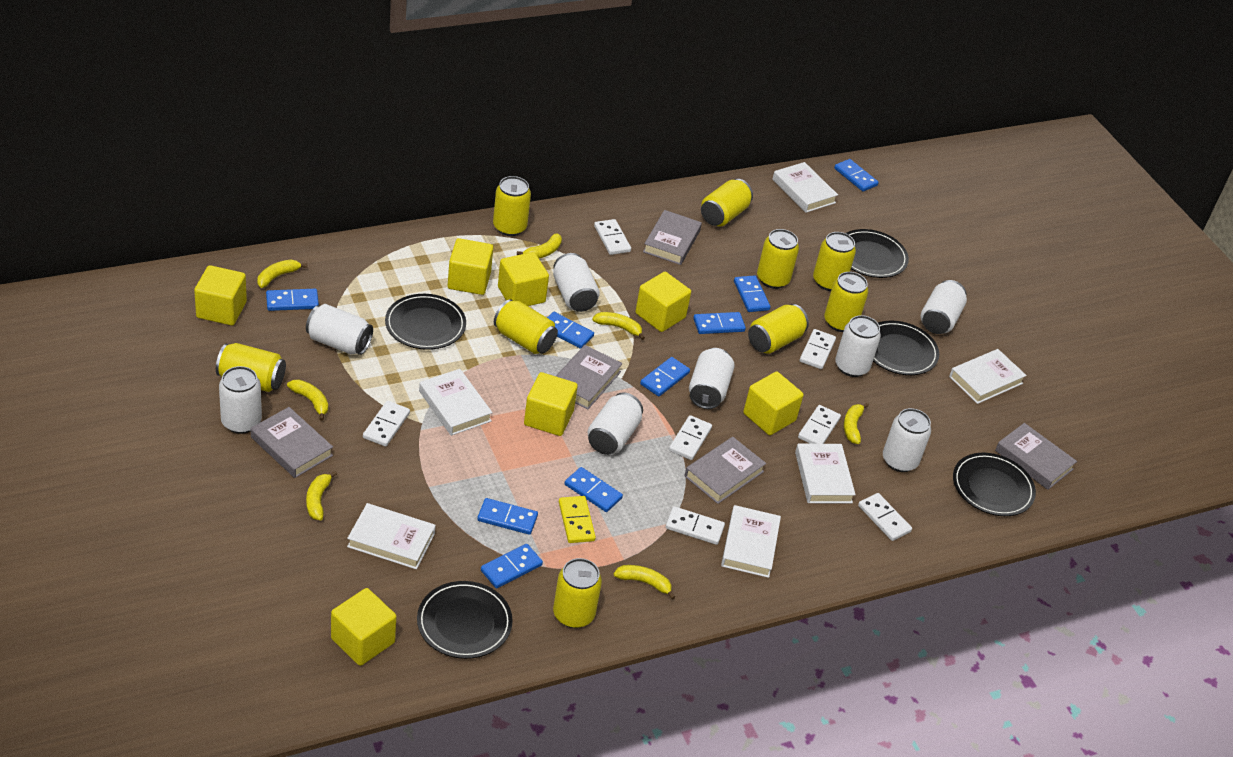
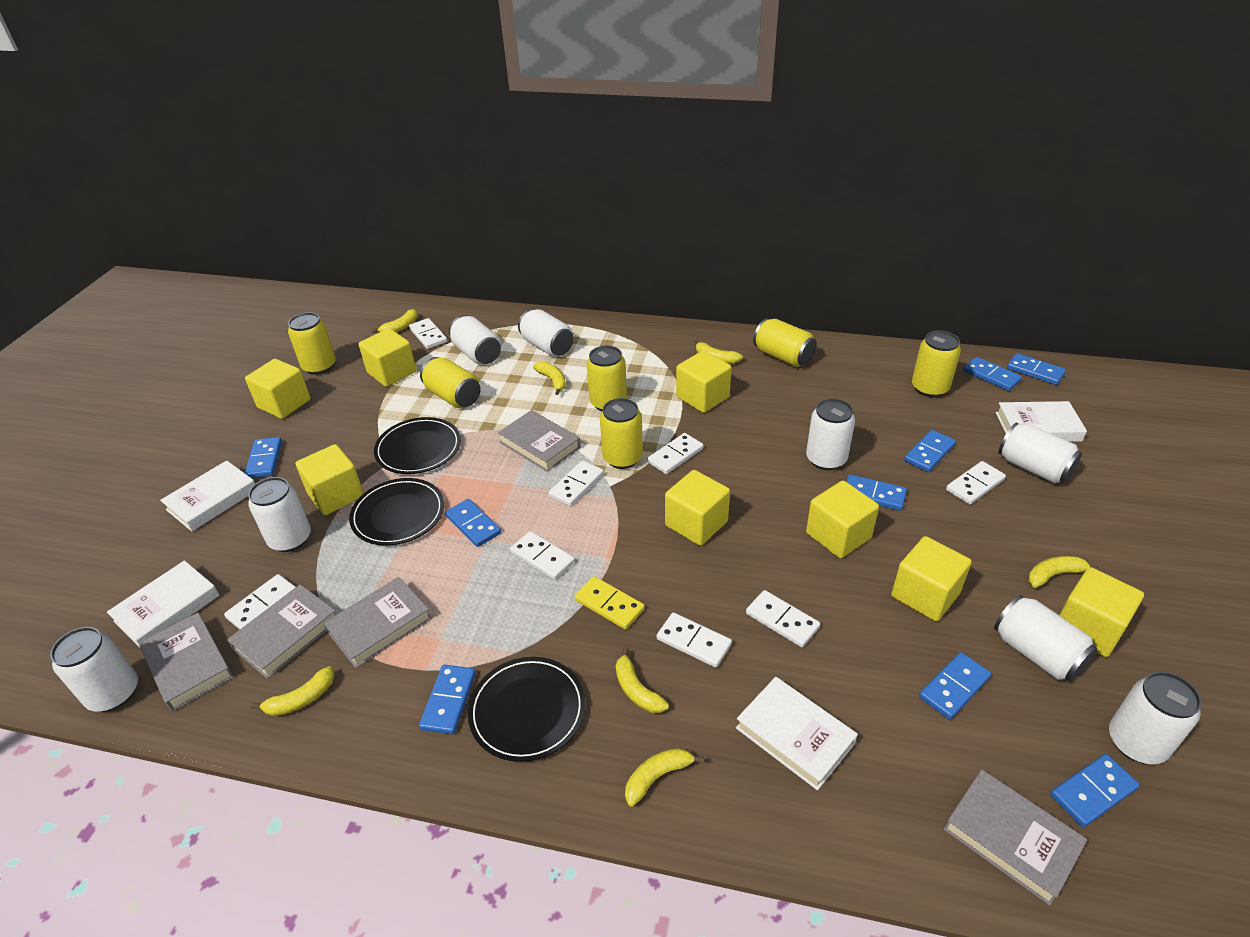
black plate: [385,294,466,350] [417,581,513,659] [846,229,909,278] [873,321,939,375] [953,453,1036,516] = 5 -> [349,478,444,545] [374,417,461,474] [468,657,586,762] = 3
white book: [347,503,436,569] [419,369,493,436] [721,505,781,578] [772,162,838,213] [795,443,856,503] [949,349,1027,404] = 6 -> [107,560,219,647] [160,460,255,532] [736,677,858,790] [996,401,1087,442] = 4
white domino: [363,401,410,446] [594,219,631,255] [666,506,725,545] [669,415,712,460] [798,405,841,444] [800,329,836,369] [858,493,912,541] = 7 -> [224,574,295,630] [409,318,447,349] [510,531,575,580] [549,460,604,506] [647,433,704,474] [657,612,732,668] [746,590,820,647] [946,461,1006,505] = 8
yellow can: [216,343,286,392] [493,176,531,236] [494,299,558,354] [553,558,602,628] [701,179,753,227] [748,304,809,354] [757,229,799,289] [813,232,856,291] [824,272,868,332] = 9 -> [288,312,336,375] [420,357,481,408] [587,346,627,411] [600,398,643,469] [753,318,817,367] [912,330,961,397] = 6
yellow cube: [194,265,247,325] [331,588,396,666] [448,238,493,295] [498,252,549,306] [524,372,578,436] [635,272,691,332] [743,371,804,435] = 7 -> [245,359,311,419] [296,444,364,515] [358,328,416,387] [665,470,730,546] [676,351,732,413] [806,480,879,558] [891,536,972,621] [1059,567,1144,657] = 8

